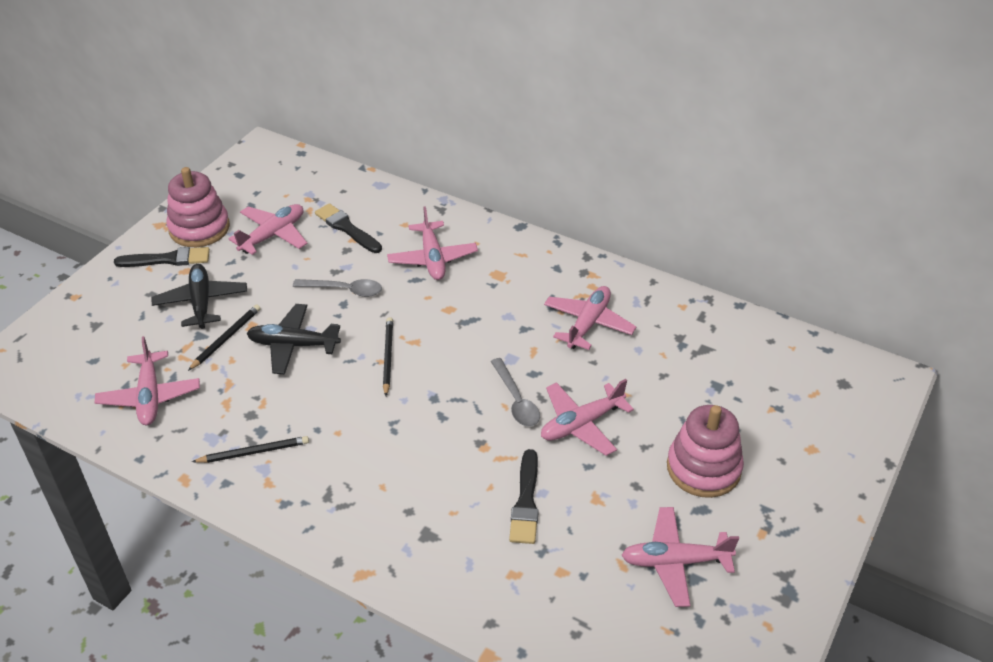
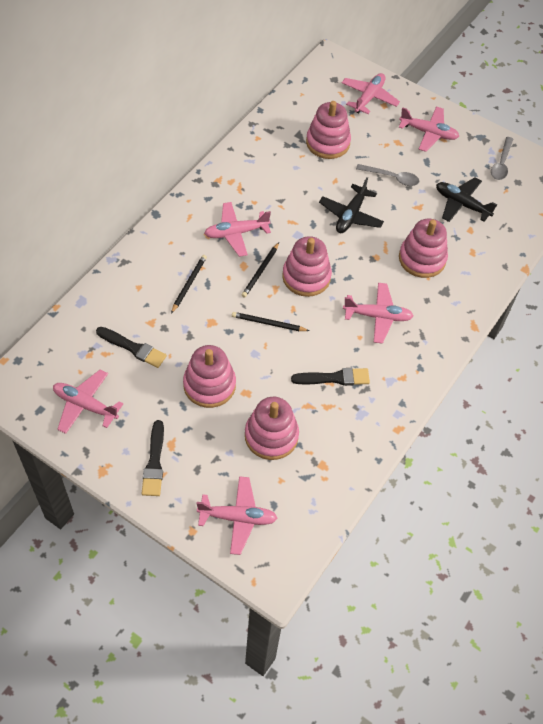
pink stacking toy: [166,167,230,247] [667,405,744,498] = 2 -> [183,345,236,408] [245,397,299,460] [282,236,332,297] [306,101,351,159] [399,218,448,278] = 5

